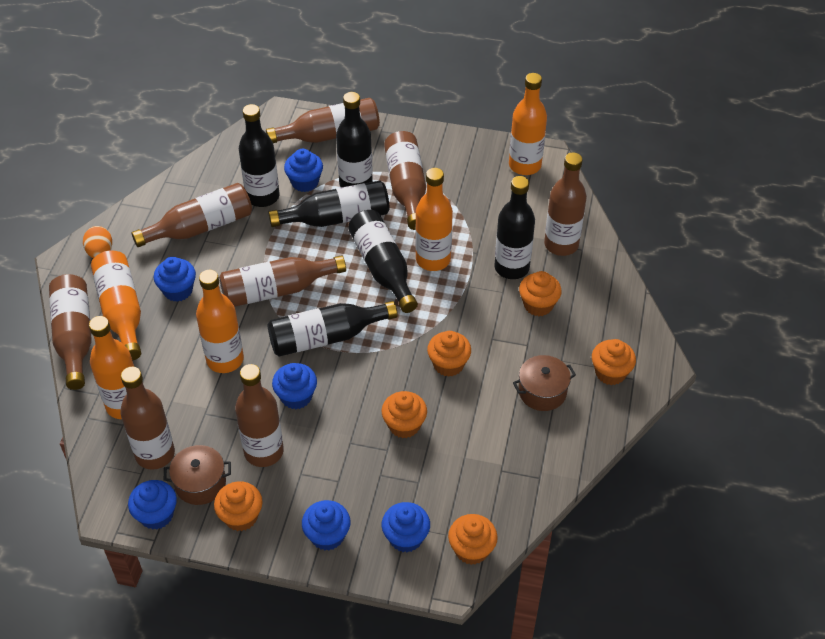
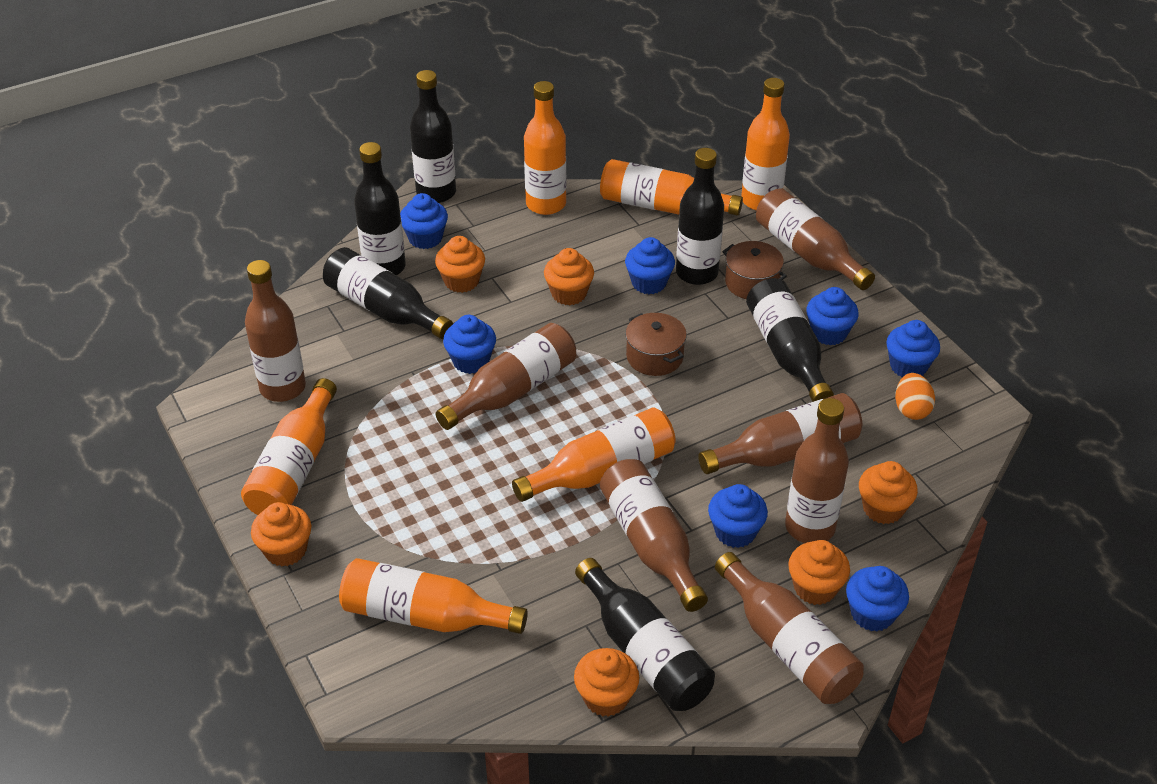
blue cupcake: [128,480,177,530] [154,257,196,302] [272,363,317,409] [284,149,323,192] [302,500,350,551] [382,502,430,552] = 6 -> [400,193,448,249] [443,315,496,374] [625,237,675,294] [708,484,768,548] [806,287,859,345] [846,566,909,632] [886,320,940,377] = 7
brown bottle: [49,274,92,390] [120,367,175,470] [131,183,252,247] [219,255,346,307] [235,364,284,467] [266,98,380,143] [384,131,426,230] [544,152,587,256] = 8 -> [245,260,306,402] [436,323,576,430] [600,459,708,612] [698,393,862,474] [715,552,864,704] [756,188,875,290] [785,398,849,543] = 7
orange bottle: [89,316,134,419] [91,250,141,360] [196,270,244,373] [415,168,453,271] [509,73,547,175] = 5 -> [241,378,337,515] [339,558,528,634] [512,407,676,502] [524,81,566,215] [600,159,743,216] [741,78,790,210] = 6

